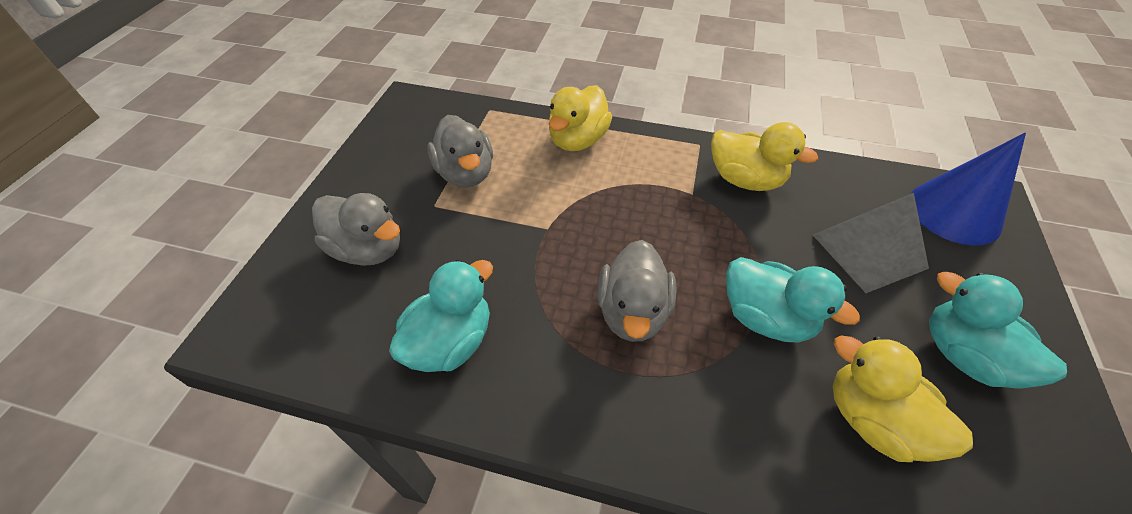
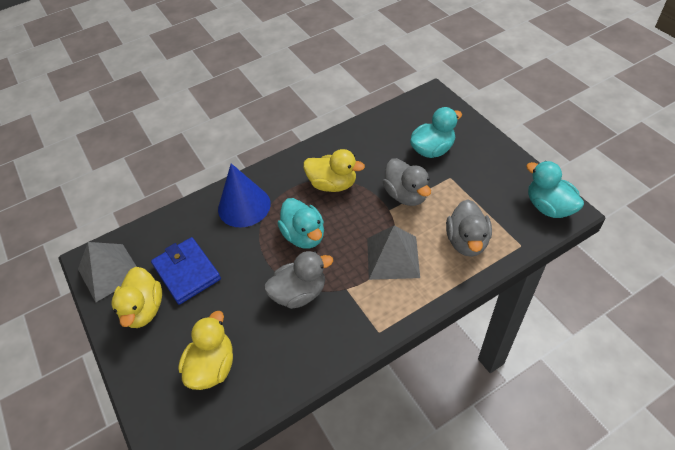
blue wallet: none = 0 -> [151,237,221,304] = 1
grey pyramid: [813,193,929,293] = 1 -> [78,242,137,302] [367,226,420,280] = 2

